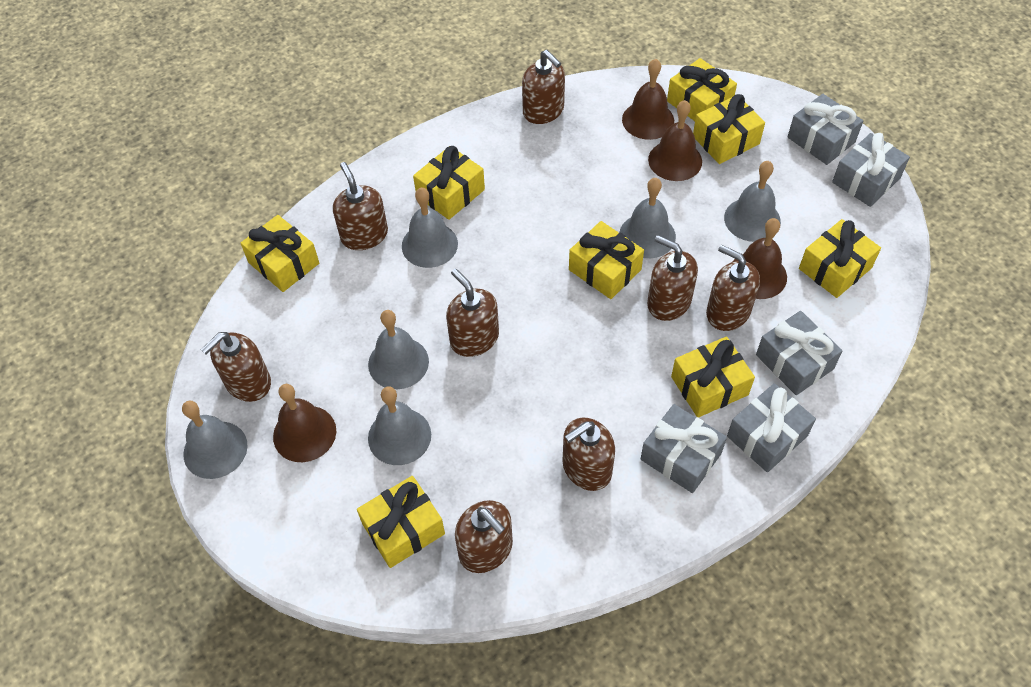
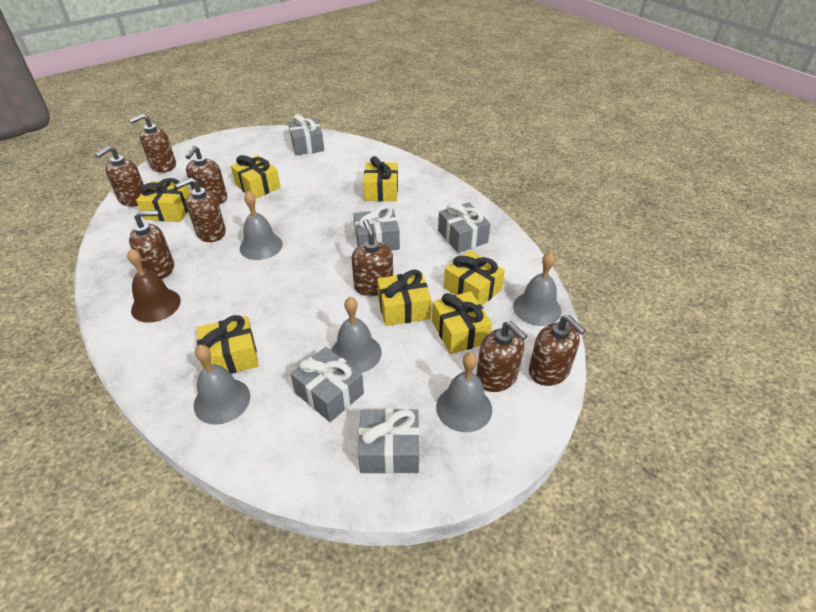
brown bell: [273,384,336,462] [622,59,674,140] [648,100,702,181] [733,218,787,299] = 4 -> [127,248,181,323] = 1
grey bell: [182,400,247,479] [368,310,429,389] [368,386,431,465] [402,187,458,268] [619,178,676,258] [724,161,781,242] = 6 -> [194,345,250,425] [240,191,283,260] [331,297,382,373] [436,352,492,432] [513,252,561,326] = 5
yellow gift: [241,215,319,292] [357,476,445,568] [413,146,485,220] [569,221,644,299] [667,58,737,121] [671,336,755,418] [693,94,765,164] [799,219,881,298] = 8 -> [136,178,190,222] [197,315,259,374] [231,155,281,199] [363,156,398,201] [377,269,431,326] [432,291,492,354] [444,250,505,305] = 7

